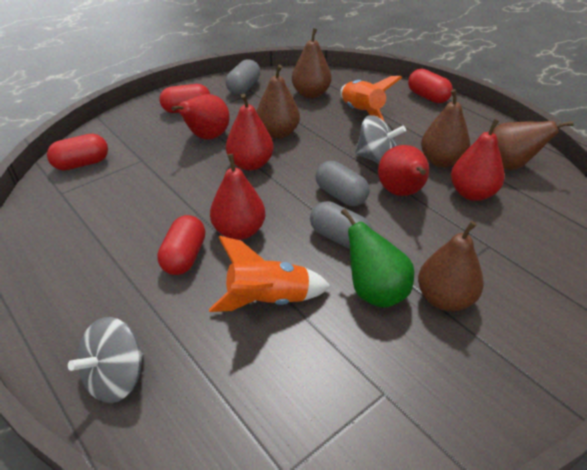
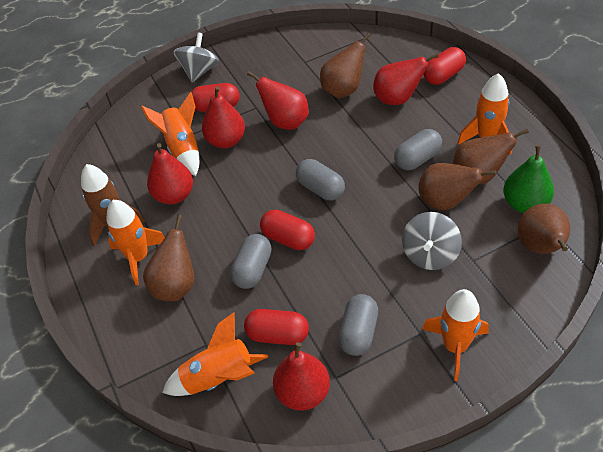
brown rocket: none = 0 -> [81,164,145,247] = 1
grey capsule: [226,59,260,95] [310,201,372,249] [316,161,370,206] = 3 -> [230,234,272,289] [296,159,345,201] [338,294,378,356] [394,129,442,170] = 4
orange rocket: [209,236,331,312] [340,76,402,122] = 2 -> [106,200,165,285] [141,92,199,176] [162,312,268,396] [422,289,489,381] [458,73,512,154] = 5

